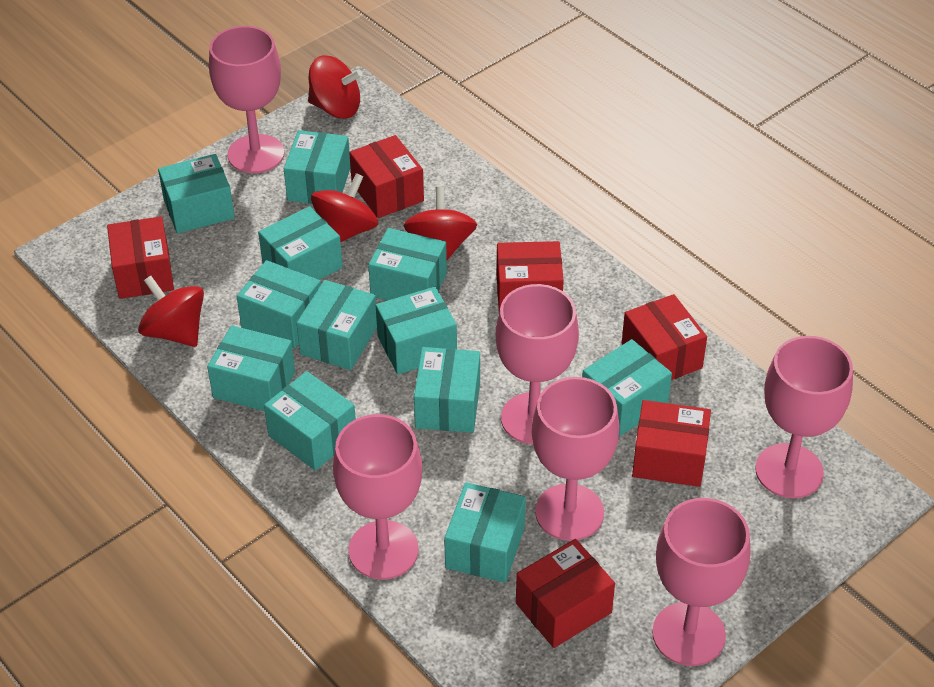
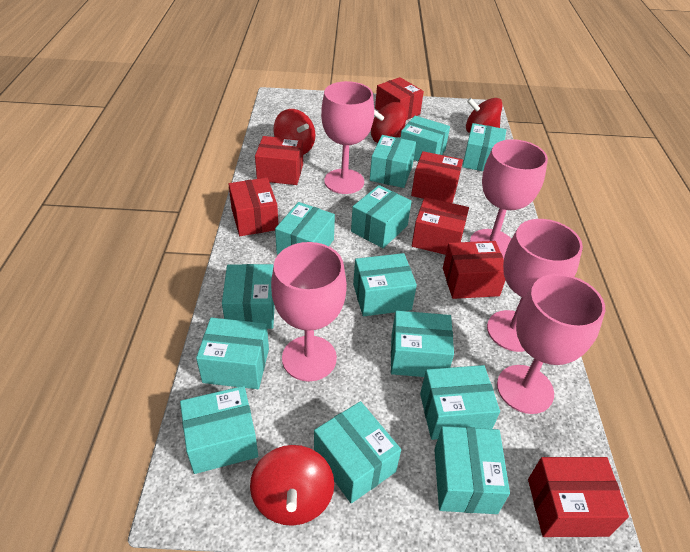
pink goblet: [209,26,284,173] [333,414,422,580] [496,284,579,444] [532,377,619,541] [652,498,750,666] [755,336,853,498] = 6 -> [271,242,347,381] [321,81,374,194] [470,139,548,259] [487,219,583,352] [497,274,605,414] = 5
red box: [107,216,174,299] [349,135,424,218] [497,241,564,311] [516,539,615,648] [622,294,707,380] [632,400,711,487] = 6 -> [228,178,278,236] [255,136,303,185] [375,77,424,120] [411,151,463,203] [412,197,469,255] [443,241,505,299] [528,457,629,537] = 7
turquoise box: [158,154,235,233] [207,325,295,411] [237,260,321,348] [258,206,343,280] [264,371,356,471] [284,130,351,204] [296,280,377,370] [368,228,447,301] [376,287,457,374] [414,347,480,433] [444,482,526,583] [582,339,672,436] = 12 -> [180,386,258,474] [196,317,269,389] [222,264,275,329] [275,202,335,255] [314,401,401,504] [351,185,411,248] [353,253,417,316] [370,135,416,188] [391,311,454,377] [400,116,450,161] [420,365,500,440] [434,426,510,514] [462,123,506,171] = 13

